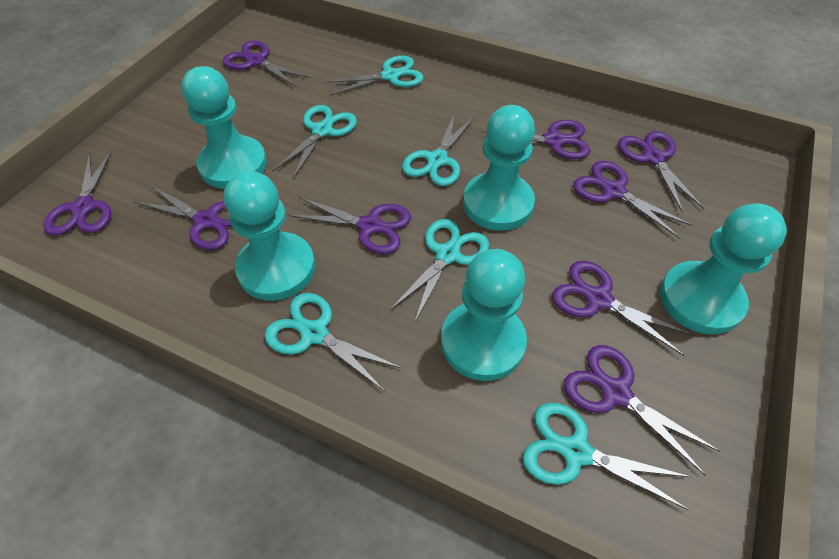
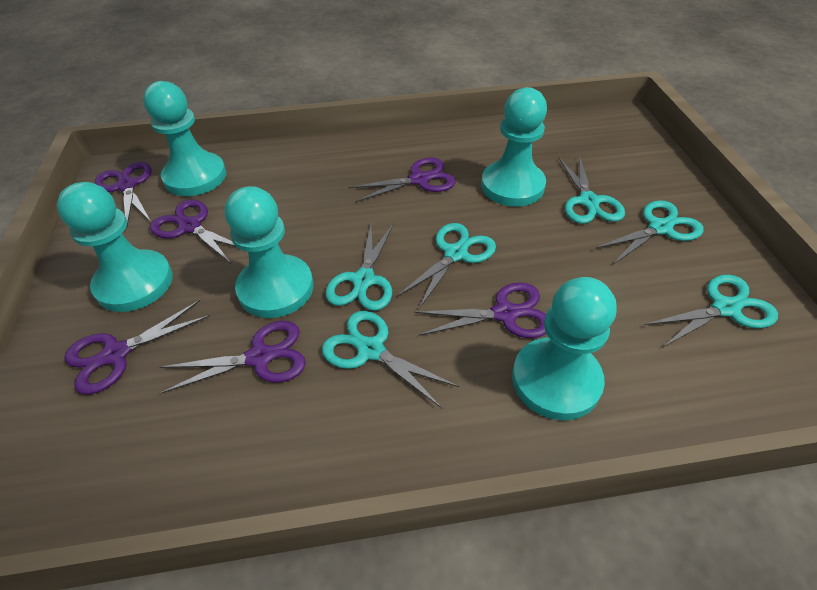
purple scissors: [43,150,113,236] [133,185,232,250] [223,41,311,87] [288,197,411,254] [481,120,590,159] [552,261,693,356] [564,345,720,475] [573,161,692,239] [618,131,705,212] = 9 -> [64,300,210,395] [95,162,151,229] [150,199,236,263] [160,321,306,394] [348,158,456,202] [414,283,546,338] = 6

